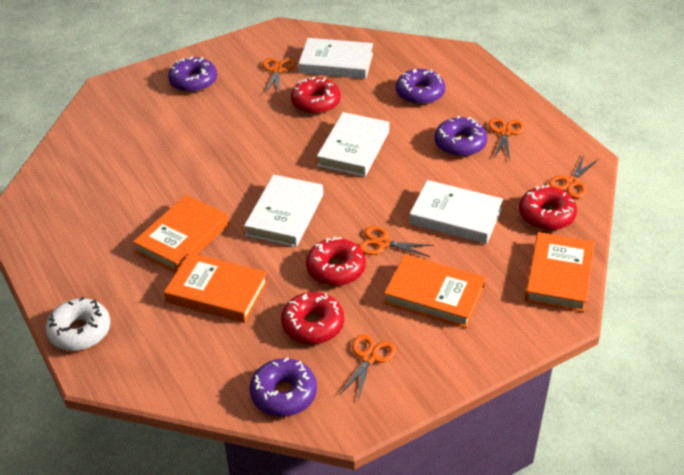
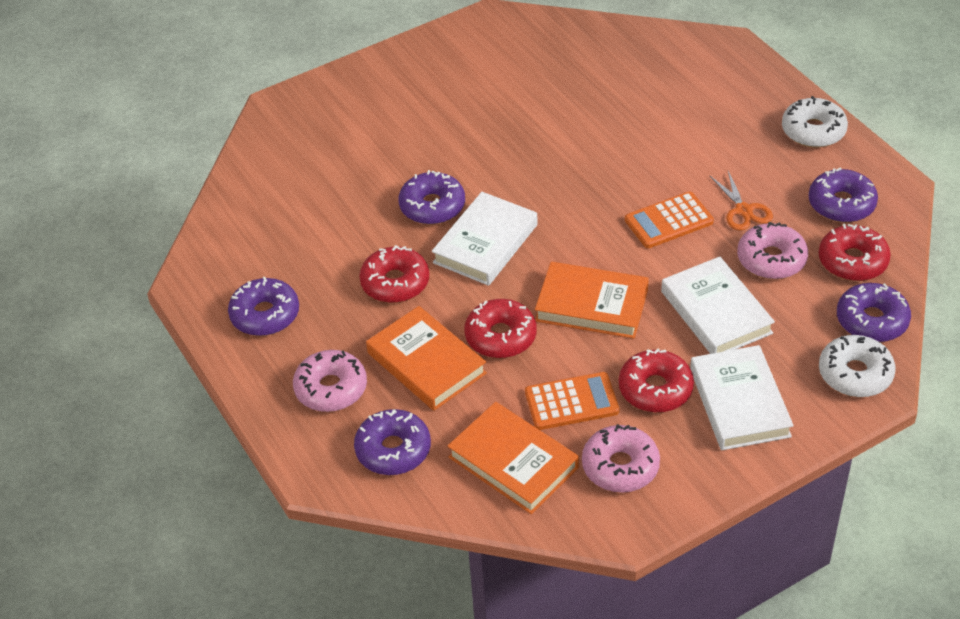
orange book: [133,195,229,272] [164,253,268,323] [384,255,486,328] [525,232,595,312] = 4 -> [366,306,487,411] [447,402,579,514] [535,262,649,339] = 3
orange calculator: none = 0 -> [525,372,619,430] [625,192,714,248] = 2
orange scissors: [262,58,295,93] [339,334,396,400] [359,226,434,257] [488,118,524,160] [549,155,599,198] = 5 -> [710,171,773,231] = 1
pink donut: none = 0 -> [293,350,367,412] [582,424,660,493] [737,222,808,279] = 3
purple donut: [168,56,217,93] [250,357,317,417] [396,69,445,105] [434,116,487,157] = 4 -> [228,277,299,336] [354,409,431,475] [399,170,465,225] [809,168,878,222] [837,283,911,342] = 5
white book: [244,175,323,247] [299,38,373,79] [317,112,389,177] [409,180,503,244] = 4 -> [432,192,538,286] [661,257,775,354] [690,345,794,450] = 3
white donut: [46,297,110,351] = 1 -> [782,96,848,148] [819,335,896,397] = 2

